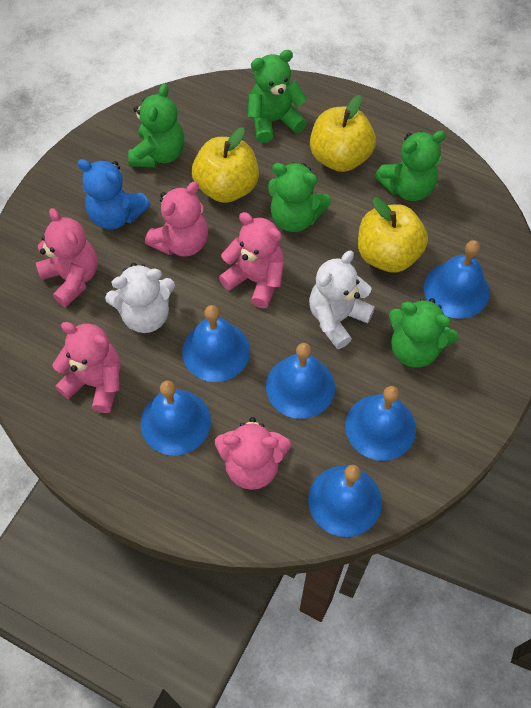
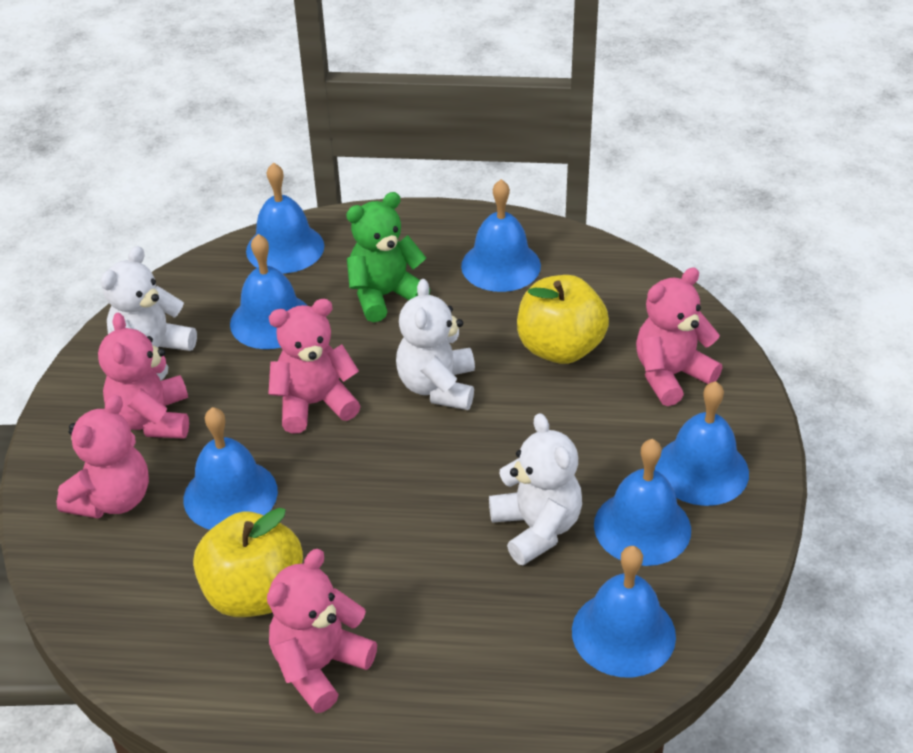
blue bell: [140,381,211,456] [182,305,250,382] [266,343,335,419] [308,465,382,537] [345,386,416,461] [424,240,490,319] = 6 -> [184,407,278,530] [230,234,308,349] [246,162,324,273] [461,179,541,292] [572,546,676,677] [594,439,691,566] [655,381,749,506] = 7
blue teddy bear: [77,159,150,229] = 1 -> none = 0
green teddy bear: [128,84,185,167] [248,50,307,143] [268,162,331,232] [375,131,446,201] [389,298,458,368] = 5 -> [346,192,430,322] = 1
white teddy bear: [105,263,175,333] [309,251,375,349] = 2 -> [101,246,197,381] [396,279,475,410] [489,413,582,565] = 3
yellow apple: [192,127,259,203] [310,95,376,172] [358,197,428,272] = 3 -> [193,508,303,617] [517,275,609,364] = 2

